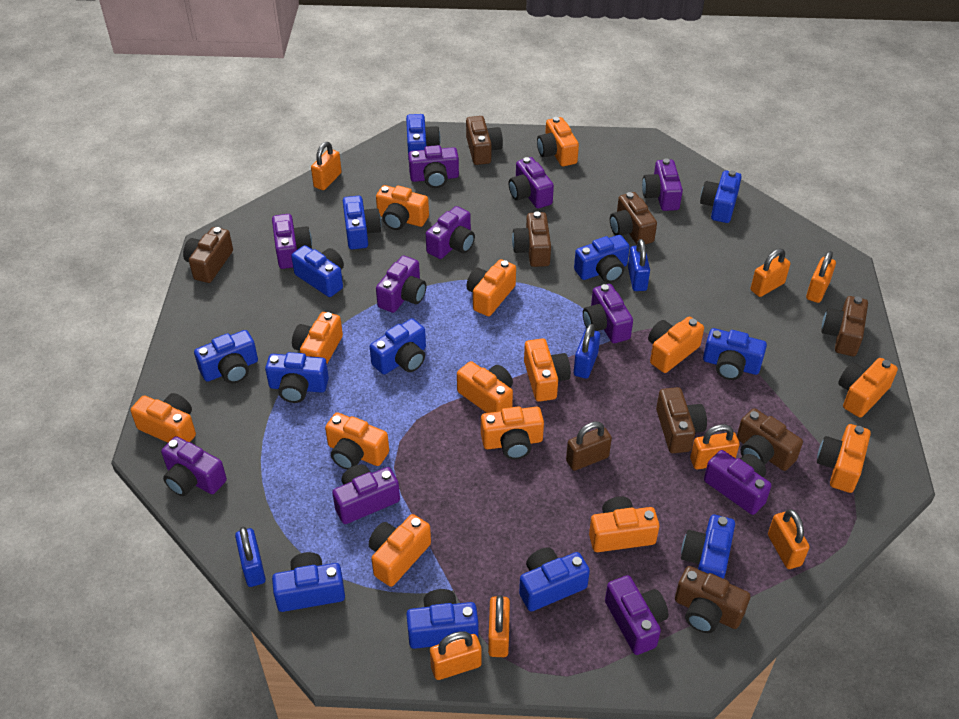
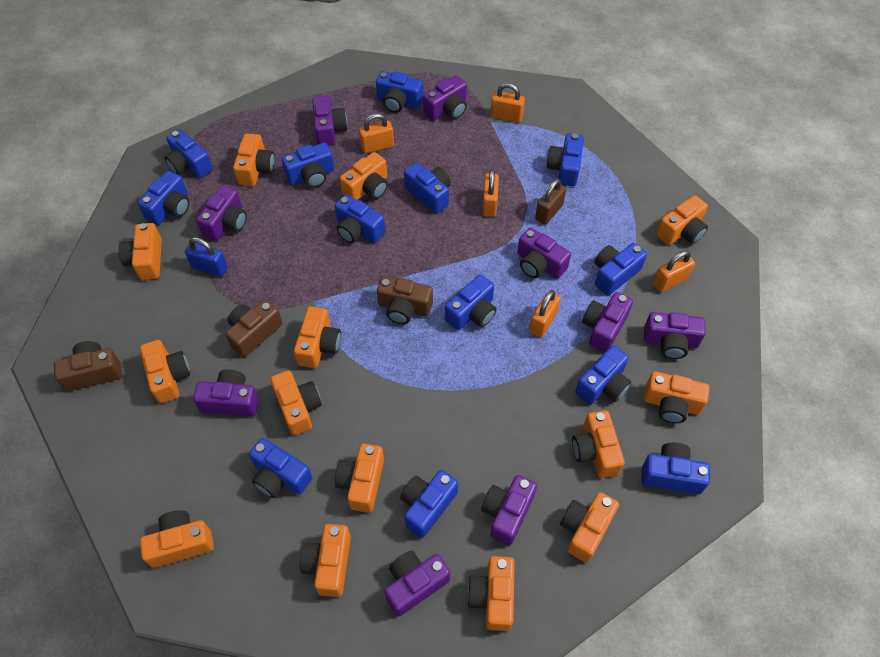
blue padlock: [235,527,266,587] [574,324,600,379] [628,239,650,291] = 3 -> [185,237,228,277] = 1
brown camera: [183,227,233,283] [466,116,503,165] [512,211,551,267] [610,192,657,245] [656,387,707,453] [675,566,750,633] [737,408,803,471] [821,296,868,356] = 8 -> [54,341,122,391] [225,300,282,358] [377,276,433,324] = 3
orange padlock: [311,142,342,190] [430,631,481,680] [488,595,510,657] [690,424,739,469] [751,248,790,297] [768,509,810,569] [806,251,836,303] = 7 -> [359,113,394,153] [482,169,499,217] [490,83,525,122] [529,290,561,338] [653,250,695,292] = 5
purple camera: [161,436,227,496] [272,214,312,269] [332,464,400,524] [376,255,426,313] [408,145,459,188] [426,206,475,259] [509,157,554,209] [583,284,633,343] [605,575,669,655] [642,158,683,211] [704,450,771,515] = 11 -> [193,369,259,417] [197,185,247,241] [312,95,348,146] [384,551,450,616] [423,75,467,121] [481,475,537,546] [517,228,571,279] [582,292,633,352] [644,312,706,359] = 9

